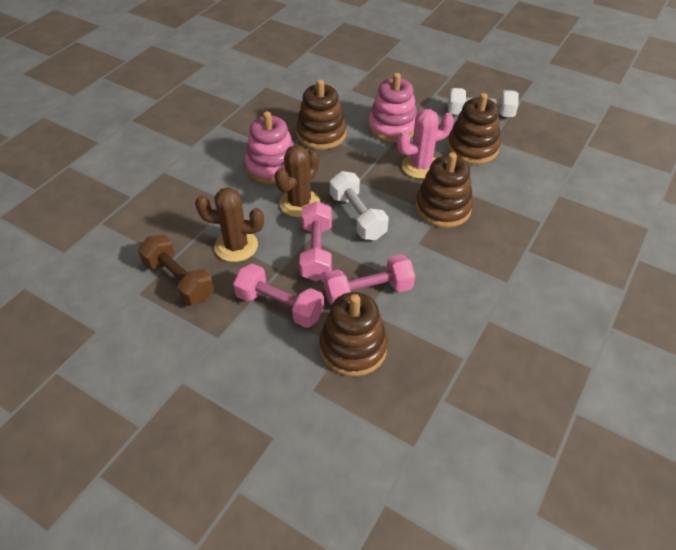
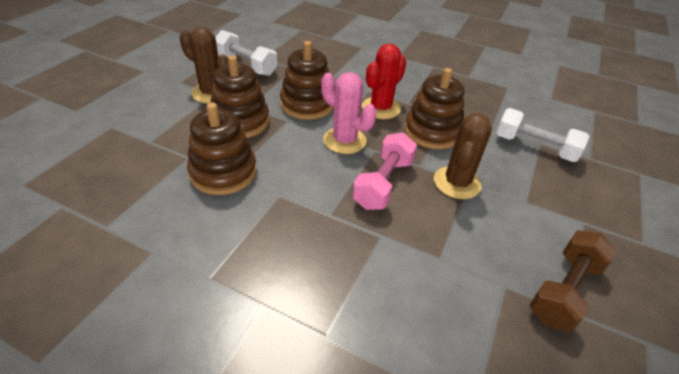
pink dumbbell: [233,264,324,328] [300,201,332,281] [324,255,415,306] = 3 -> [352,132,417,210] = 1
pink stacking toy: [245,111,294,184] [368,73,417,143] = 2 -> none = 0
red cactus: none = 0 -> [362,44,406,119] = 1

